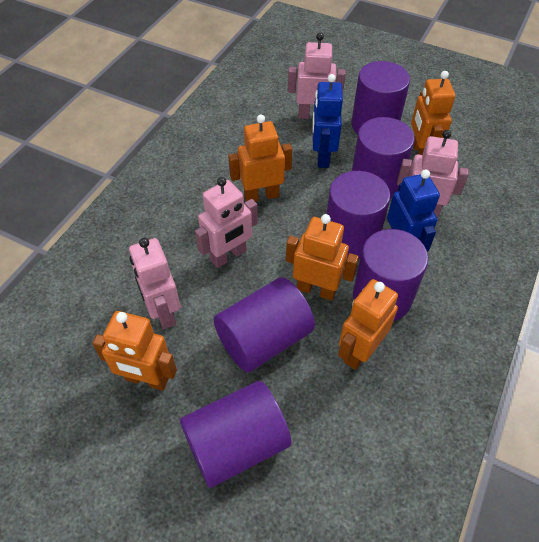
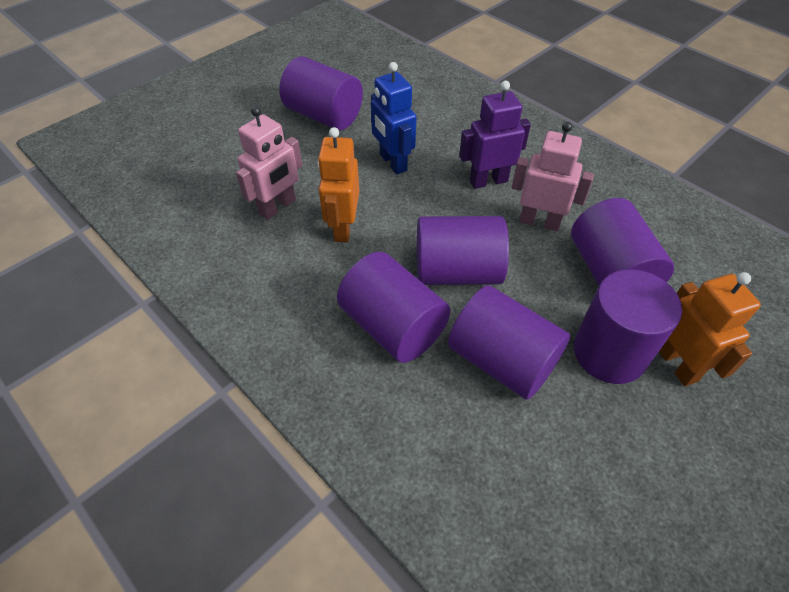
blue robot: [313,74,343,168] [387,169,440,252] = 2 -> [371,62,416,175] = 1
orange robot: [92,311,177,391] [228,114,292,202] [286,214,359,301] [338,279,398,370] [411,71,455,155] = 5 -> [317,127,359,242] [659,272,761,386] = 2
pink robot: [129,238,181,329] [195,177,258,268] [288,33,346,119] [397,130,469,218] = 4 -> [236,106,302,220] [512,122,594,231] = 2
purple robot: none = 0 -> [459,81,531,189] = 1

